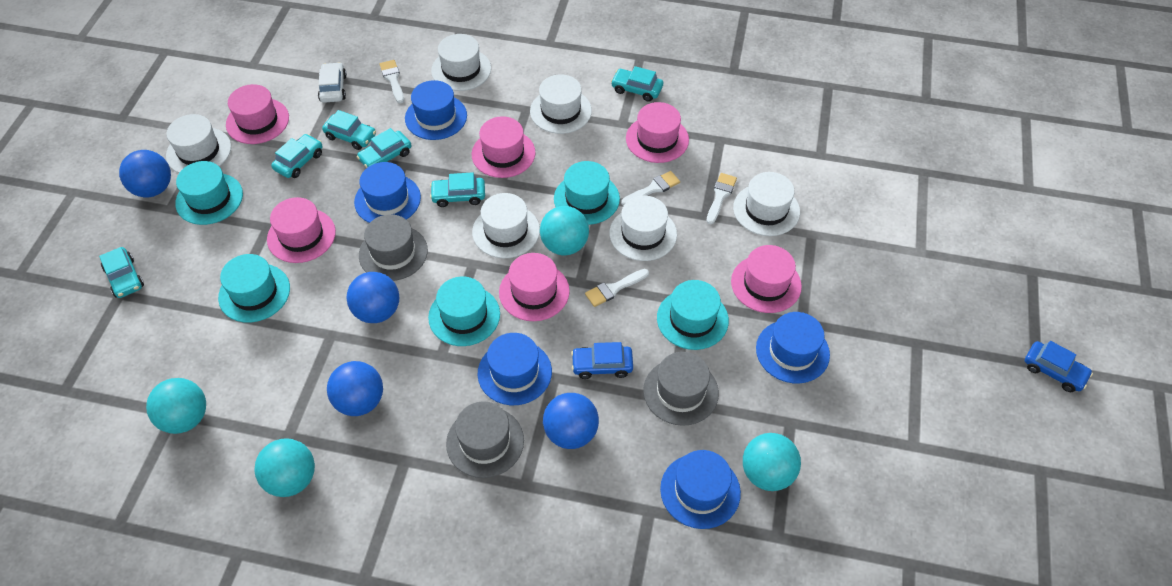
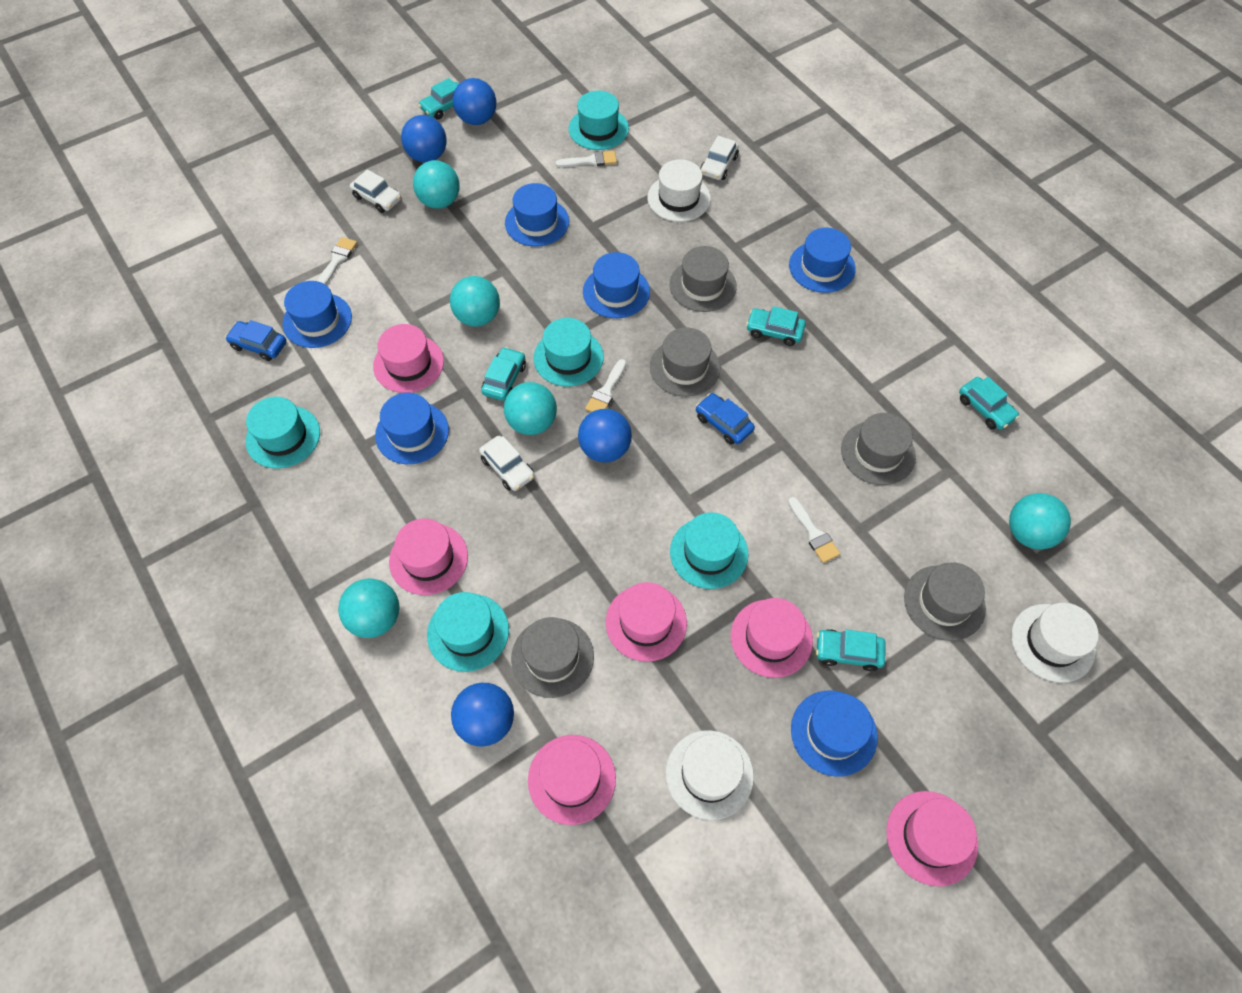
blue hat: [354,162,421,223] [405,80,467,140] [478,333,552,405] [660,450,741,529] [756,312,830,383] = 5 -> [282,281,352,348] [375,393,449,464] [505,183,569,246] [583,252,650,318] [789,228,856,293] [791,691,878,777] = 6
grey hat: [359,214,428,281] [446,401,524,478] [643,352,719,426] = 3 -> [511,617,594,698] [650,327,720,397] [670,246,737,312] [841,413,916,485] [904,562,986,641] = 5
turquoise ball: [146,378,206,434] [254,438,315,497] [540,206,589,255] [743,433,801,491] = 4 -> [338,579,400,638] [413,160,460,209] [450,276,500,327] [504,382,557,435] [1009,493,1071,549] = 5
turquoise car: [99,247,144,298] [271,134,322,178] [322,110,376,150] [357,128,411,168] [430,172,485,207] [611,66,663,102] = 6 -> [418,78,459,120] [481,347,526,401] [746,306,806,346] [816,629,885,671] [959,377,1019,430] = 5
white car: [318,62,347,103] = 1 -> [350,169,401,213] [479,436,535,491] [700,136,739,180] = 3
white hat: [166,114,231,173] [431,34,491,91] [472,193,540,258] [530,74,592,134] [609,196,677,261] [733,172,800,236] = 6 -> [647,159,711,222] [666,730,754,820] [1011,603,1099,683] = 3

